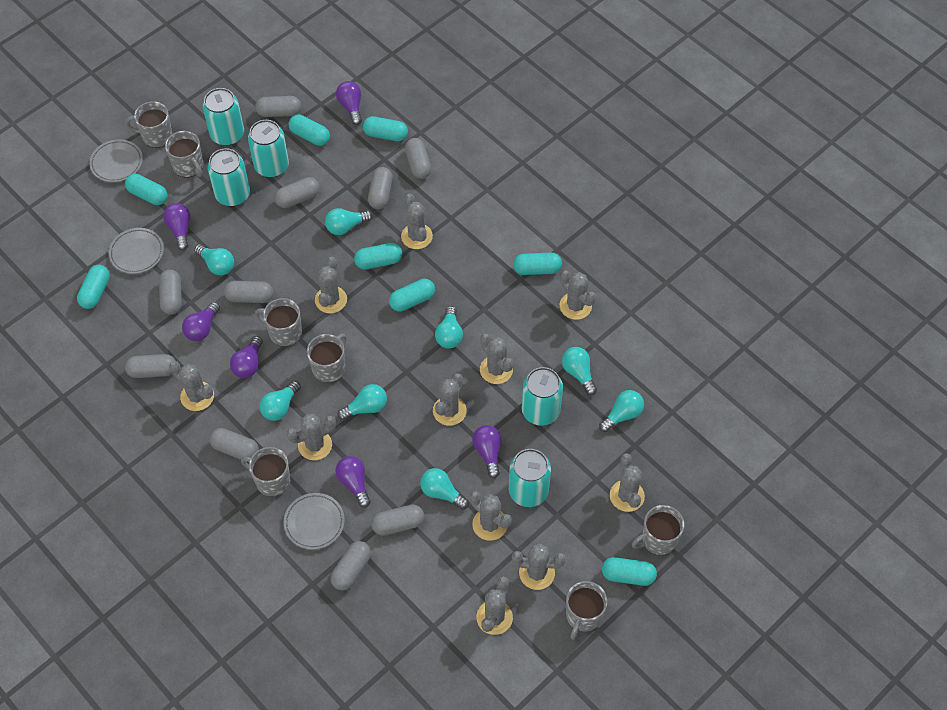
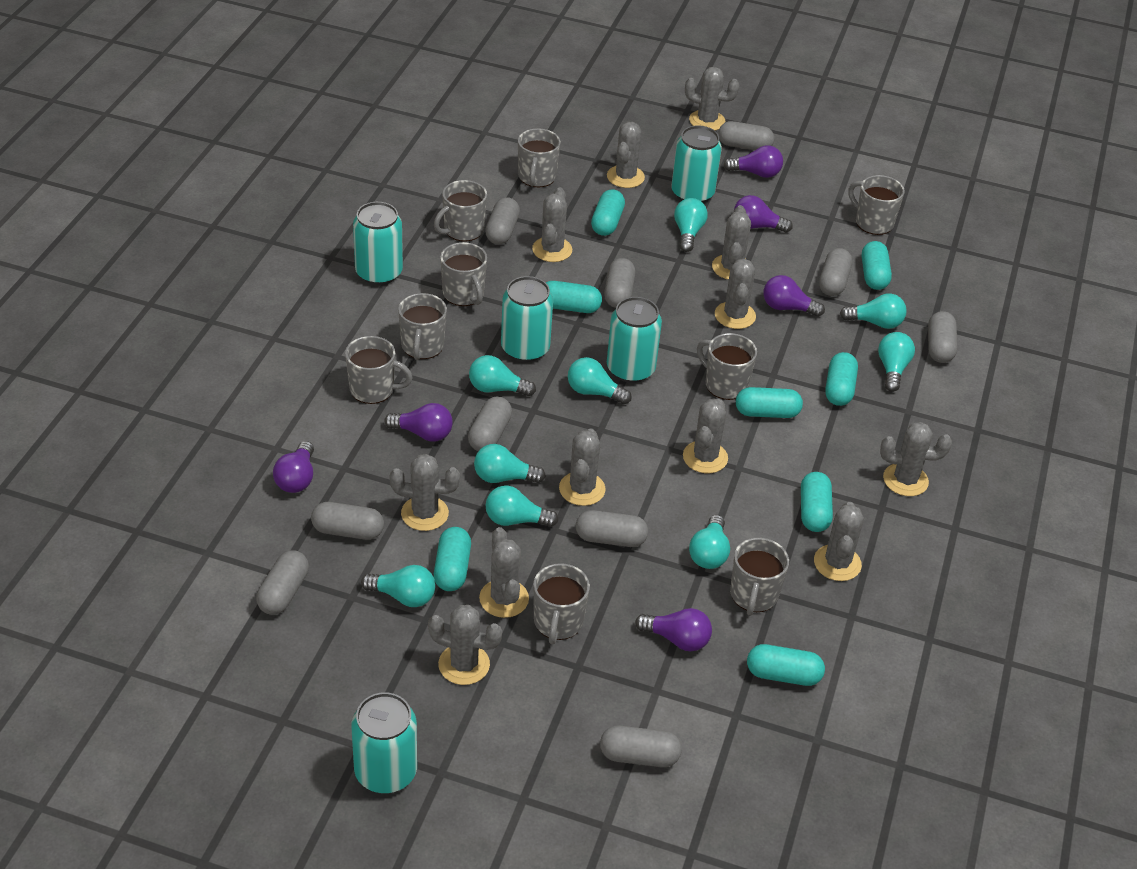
grey cactus: [169,361,214,411] [287,414,336,460] [315,257,347,313] [401,194,433,249] [433,373,467,426] [470,491,512,541] [476,577,513,635] [480,334,514,384] [512,544,566,590] [560,270,596,320] [610,453,645,512] = 11 -> [390,454,460,531] [428,605,502,685] [479,527,529,618] [532,187,572,262] [559,428,606,506] [607,122,645,188] [683,399,728,473] [685,67,740,130] [712,205,751,280] [715,259,756,329] [814,502,864,581] [880,422,952,496] = 12
grey mug: [125,101,173,148] [165,131,203,178] [241,447,290,496] [255,298,302,347] [307,334,347,383] [566,581,607,640] [632,505,684,555] = 7 -> [345,336,413,404] [398,293,447,360] [434,180,487,241] [440,242,487,306] [518,128,561,187] [533,563,590,644] [697,333,757,400] [730,538,789,616] [849,175,905,235] = 9
grey plate: [89,139,143,182] [108,228,164,274] [283,493,345,550] = 3 -> none = 0
turquoise light bulb: [194,244,234,275] [259,381,301,421] [325,208,372,235] [338,384,387,420] [420,468,469,510] [435,306,463,348] [562,347,597,395] [599,390,644,432] = 8 -> [361,565,435,607] [469,355,536,396] [474,444,546,483] [485,485,558,527] [568,357,632,405] [674,198,708,252] [689,515,730,569] [840,294,907,329] [878,332,915,392] = 9

